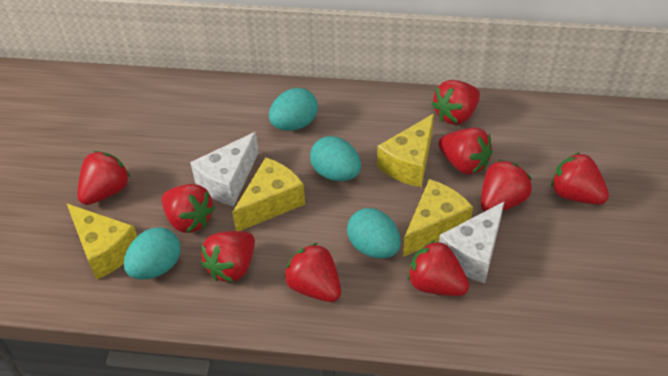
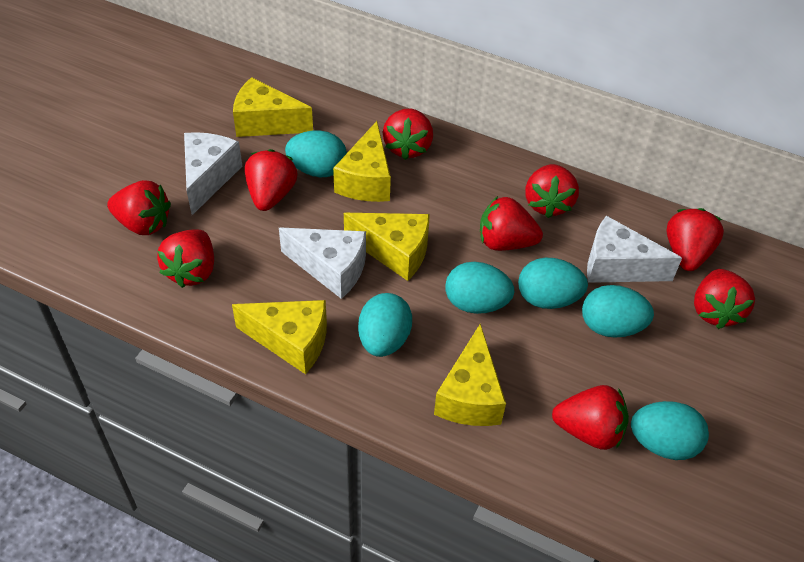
turquoise egg: [124,227,181,279] [269,88,318,131] [310,136,361,181] [347,208,401,259] = 4 -> [285,130,347,177] [358,293,412,357] [445,262,514,314] [518,258,588,309] [582,285,654,338] [631,401,709,460] = 6
white cheese: [190,132,259,206] [439,201,505,283] = 2 -> [184,132,242,215] [279,227,366,299] [587,216,682,283] = 3
yellow cheese: [66,203,137,280] [232,157,305,231] [377,114,434,187] [403,179,473,257] = 4 -> [232,300,327,374] [233,77,313,137] [333,121,391,202] [344,213,430,281] [434,324,506,426] = 5

